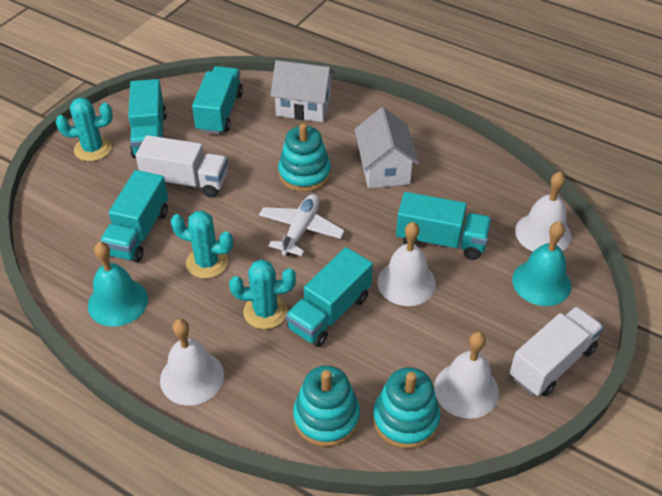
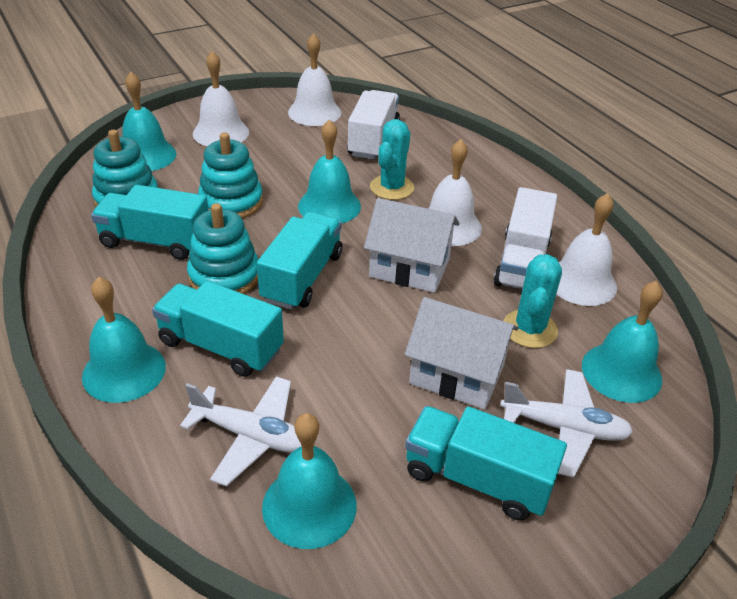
turquoise bell: [88,242,148,327] [512,222,571,306] = 2 -> [82,277,166,403] [122,72,176,171] [262,413,357,549] [298,119,361,223] [582,281,663,403] = 5
turquoise cactus: [56,97,113,161] [170,211,233,279] [229,259,296,329] = 3 -> [370,119,414,200] [504,254,562,348] = 2
turquoise truck: [100,170,168,263] [128,79,167,158] [192,66,243,134] [286,247,373,347] [396,192,491,260] = 5 -> [91,185,209,260] [152,281,284,377] [257,212,342,310] [405,406,567,520] = 4
white plane: [259,194,345,256] = 1 -> [180,377,302,486] [500,369,633,478] = 2

